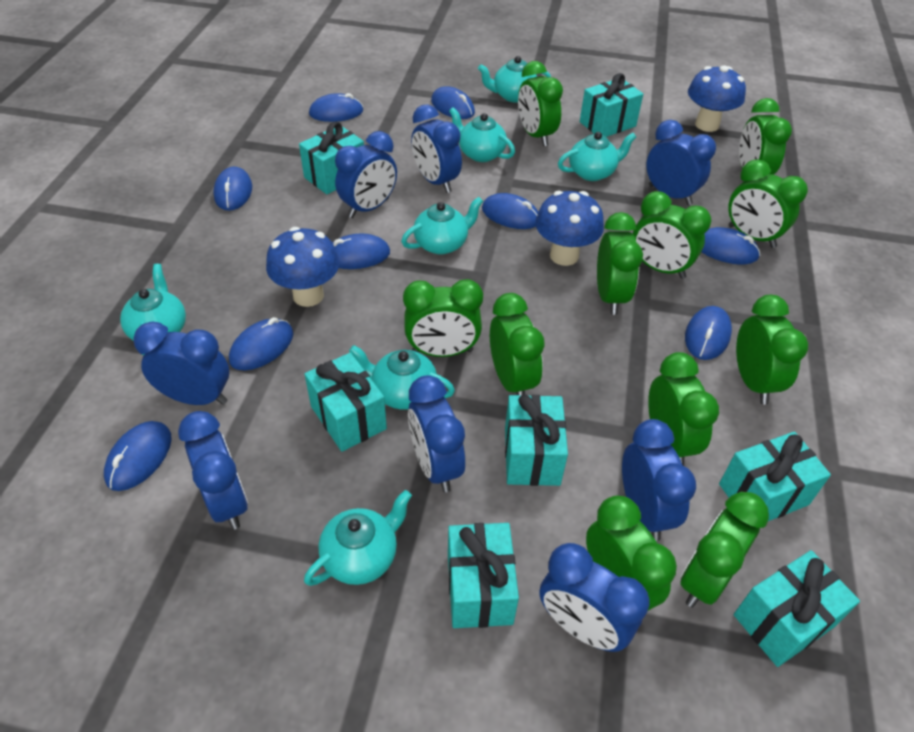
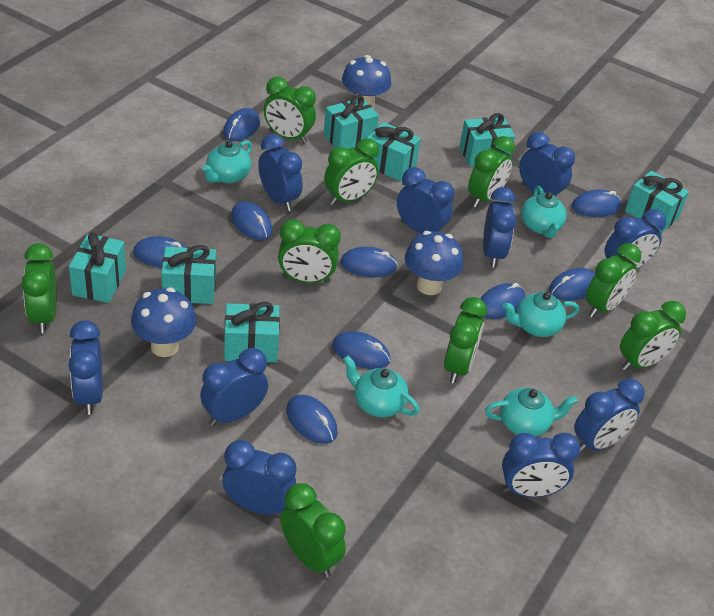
blue clock: [133,322,229,405] [178,411,248,530] [335,131,397,218] [408,375,465,492] [411,104,462,193] [539,543,649,652] [622,419,696,541] [646,120,716,205] = 8 -> [69,320,103,415] [200,348,268,426] [222,440,296,515] [258,134,302,211] [397,167,454,234] [483,187,516,268] [502,433,580,497] [519,132,575,196] [574,379,645,453] [605,209,666,269] = 10
green clock: [403,279,483,357] [490,293,545,395] [518,61,563,146] [586,496,677,610] [597,212,643,315] [633,191,711,279] [648,352,719,466] [680,492,769,608] [728,159,808,248] [736,295,808,404] [739,98,792,175] = 11 -> [21,244,57,333] [264,77,316,144] [278,219,341,283] [280,483,346,578] [324,138,379,205] [444,297,487,384] [468,136,515,208] [586,243,641,318] [620,301,686,371] = 9
turquoise teapot: [120,264,186,356] [304,490,412,586] [349,345,455,410] [401,197,483,254] [449,107,515,162] [478,56,551,103] [558,132,636,181] = 7 -> [202,140,252,183] [343,355,419,417] [485,388,578,437] [503,292,580,337] [521,186,567,238] = 5

